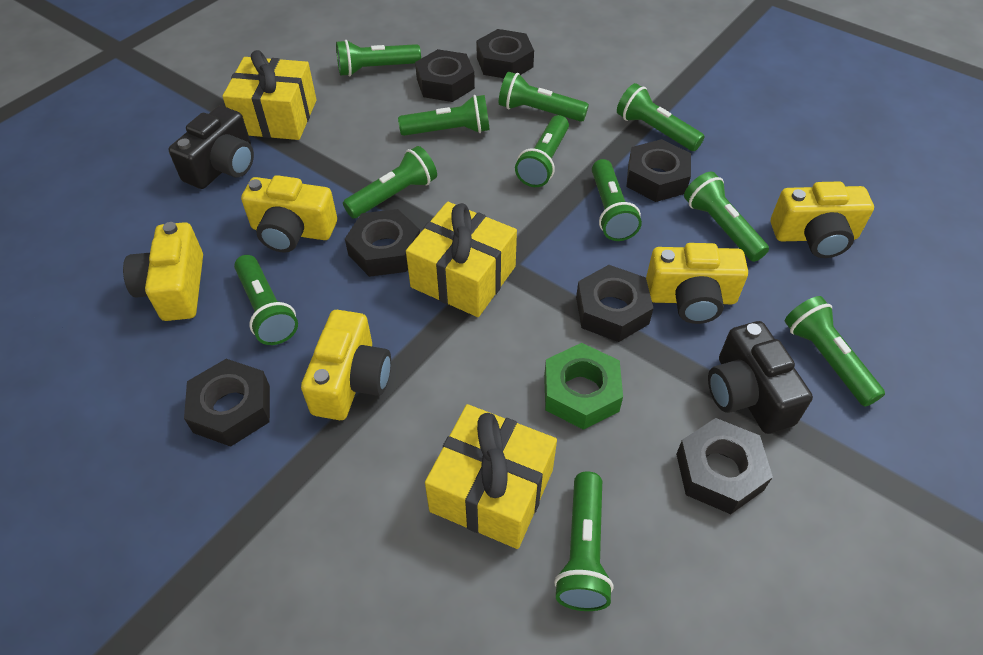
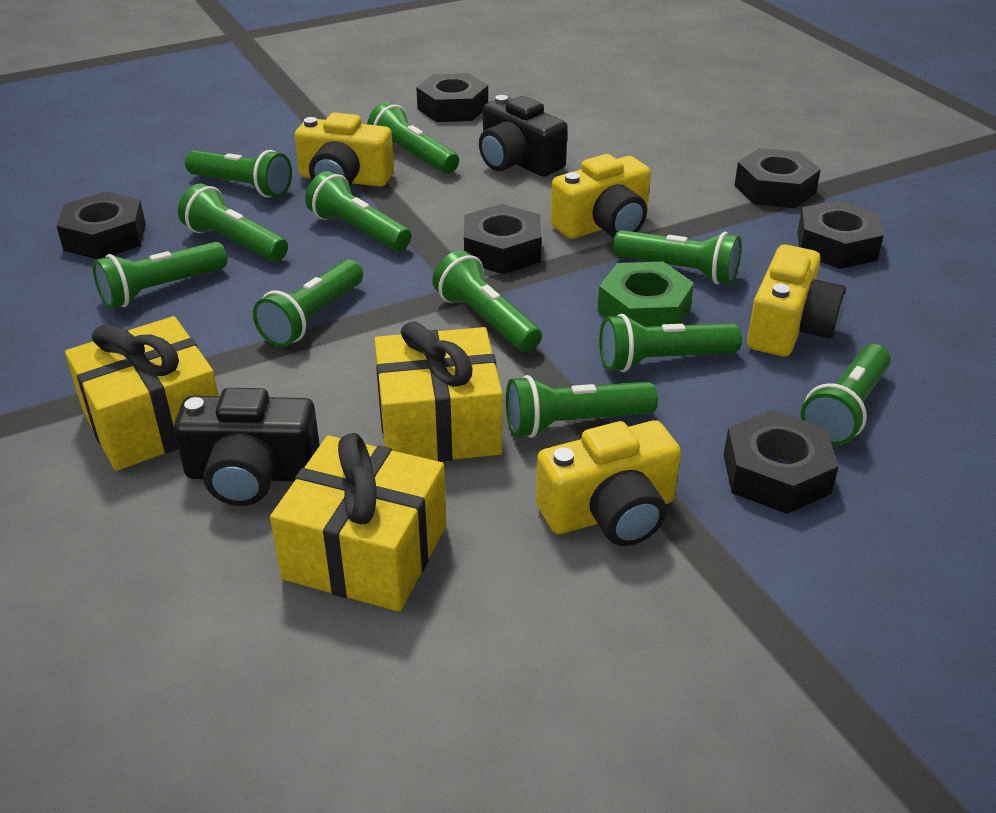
black nut: [184,359,270,447] [345,209,420,277] [415,49,475,102] [476,29,534,78] [576,265,654,342] [626,139,691,202] [676,418,773,514] = 7 -> [56,191,146,259] [416,73,488,122] [464,204,542,274] [724,410,839,514] [734,148,821,208] [797,200,884,269] = 6
yellow camera: [123,222,203,321] [241,175,337,253] [301,310,391,420] [646,243,748,324] [771,181,874,258] = 5 -> [295,113,394,187] [536,420,681,546] [551,154,651,239] [747,245,846,357] = 4

